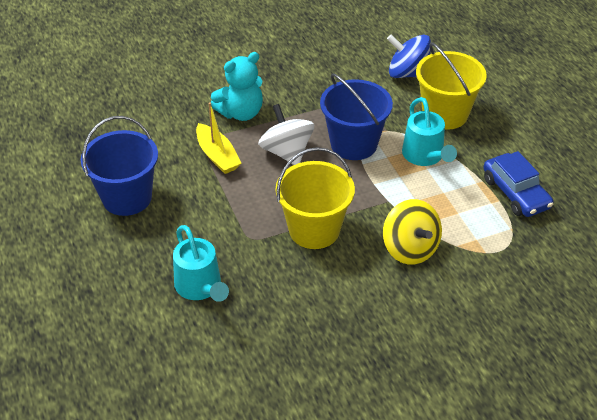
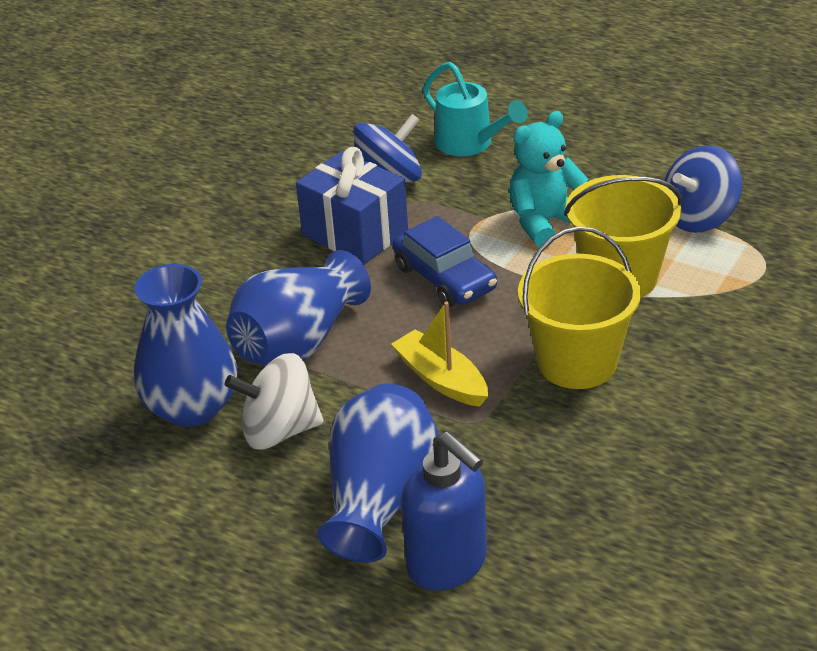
blue bucket: [81,116,158,216] [320,73,393,160] = 2 -> none = 0
blue gift: none = 0 -> [296,147,408,264] = 1
blue soap dispenser: none = 0 -> [401,432,487,591] = 1
blue spinning top: [387,34,431,78] = 1 -> [353,114,422,183] [664,145,742,233] = 2
blue vase: none = 0 -> [134,264,238,427] [226,250,371,366] [317,384,439,563] = 3
turquoise watering can: [173,225,229,302] [402,97,457,166] = 2 -> [423,62,528,156] = 1
yellow spinning top: [383,199,442,265] = 1 -> none = 0

